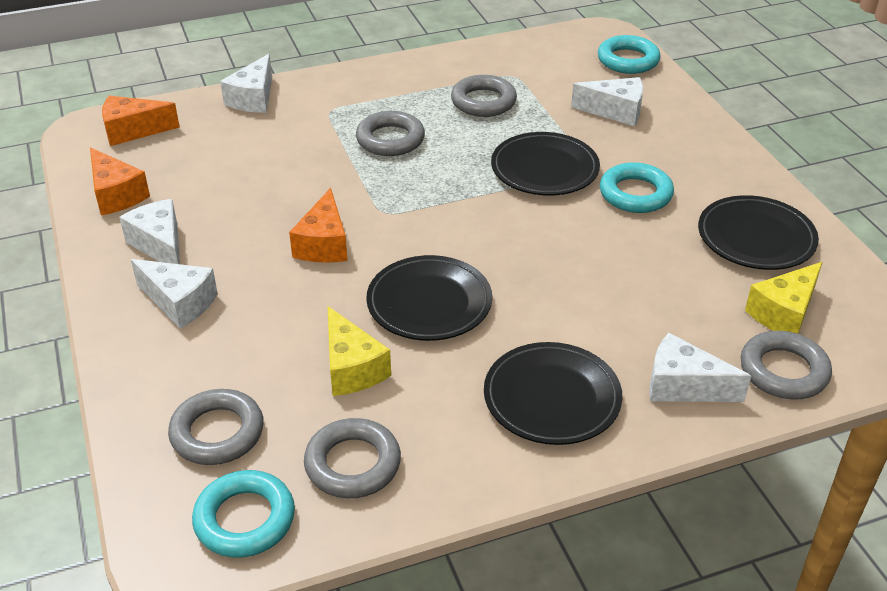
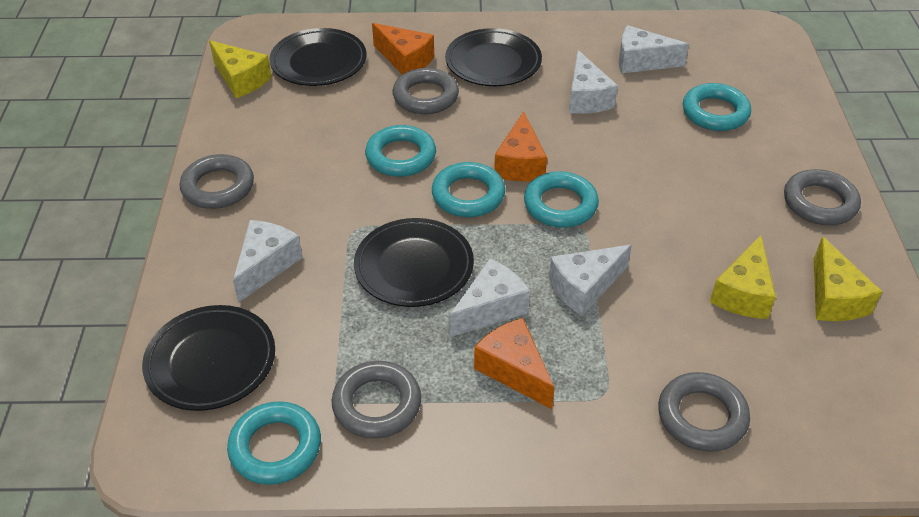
turquoise ring: [192,470,295,558] [598,35,660,74] [600,162,674,213] = 3 -> [227,401,321,485] [365,125,436,177] [432,162,505,217] [524,171,599,228] [683,83,751,131] = 5
yellow cheese: [328,306,391,396] [745,262,822,334] = 2 -> [209,40,272,98] [710,235,776,319] [814,236,882,321] = 3

